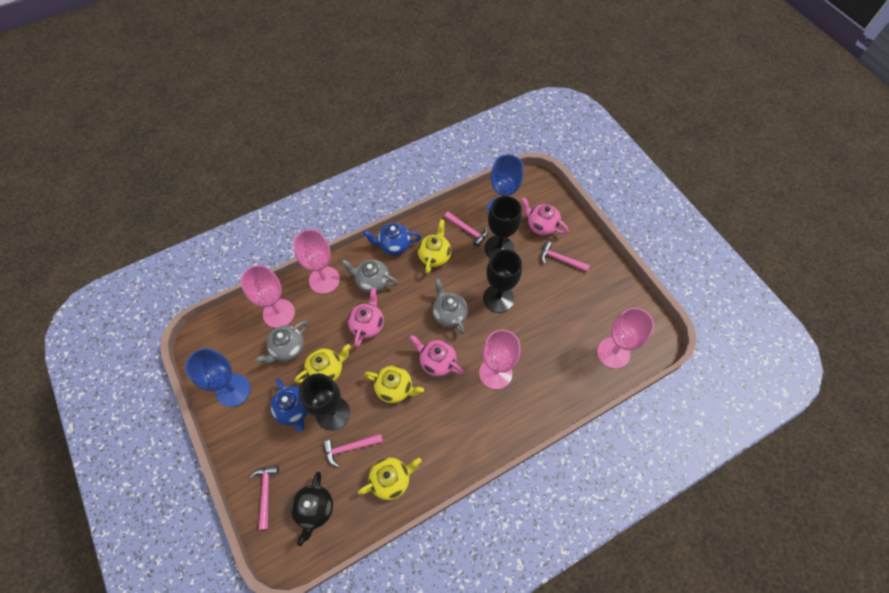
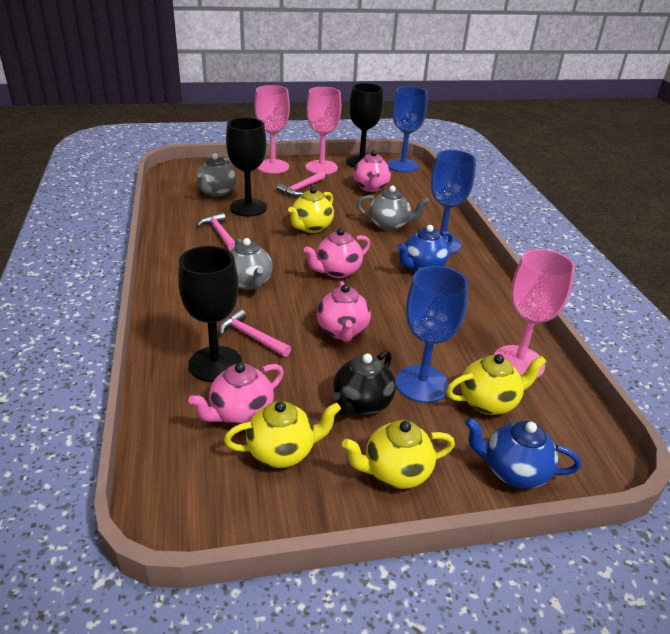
blue goblet: [185,348,250,407] [487,154,523,214] = 2 -> [387,86,427,172] [396,266,468,403] [431,150,476,254] = 3
pink goblet: [240,265,295,328] [293,229,340,294] [479,330,520,389] [597,308,654,369] = 4 -> [255,85,290,174] [306,87,341,174] [494,249,575,378] = 3
pink hammer: [249,465,279,530] [323,434,383,467] [444,212,488,247] [541,242,590,272] = 4 -> [197,212,235,251] [219,309,291,357] [276,171,325,196] = 3
pink teapot: [348,287,384,347] [410,335,464,377] [521,197,568,236] = 3 -> [188,363,284,425] [304,228,370,278] [317,281,371,342] [353,150,391,192] = 4

